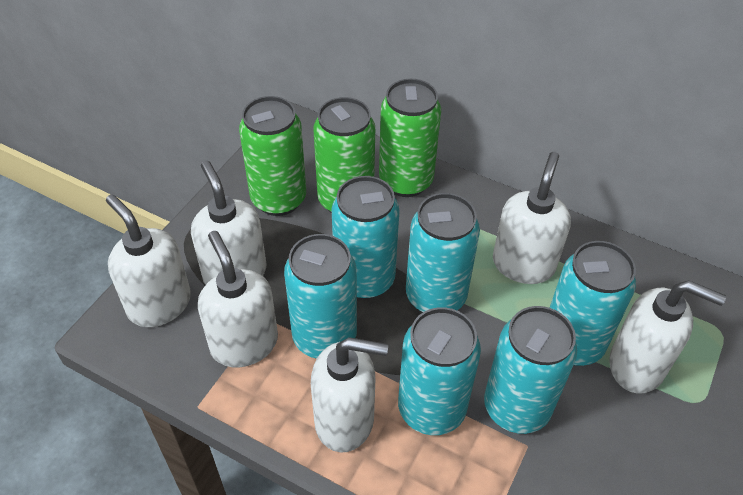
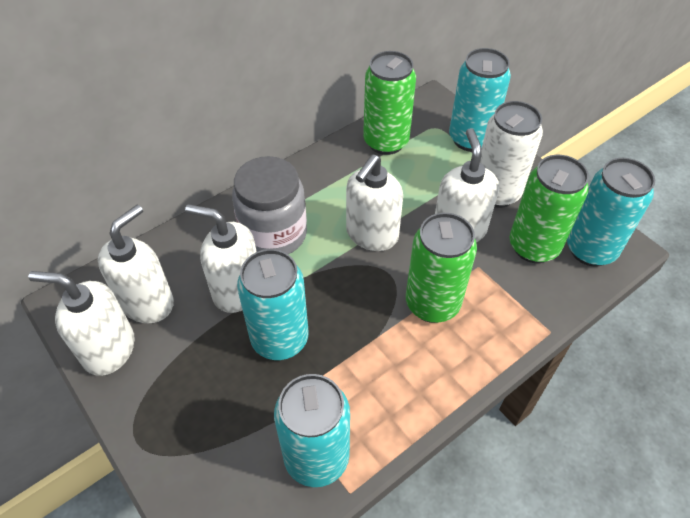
grey jar: none = 0 -> [232,156,307,254] = 1
turquoise can: [284,234,357,359] [332,176,400,299] [398,307,481,435] [406,193,480,313] [484,306,577,434] [550,241,636,366] = 6 -> [237,249,309,360] [274,374,350,487] [449,48,511,152] [567,158,655,267] = 4
white can: none = 0 -> [480,101,543,208] = 1
white soap dispenser: [106,194,191,327] [191,160,266,285] [198,231,278,367] [311,337,388,452] [493,152,571,284] [609,280,726,394] = 6 -> [28,271,135,376] [98,205,174,323] [185,204,256,313] [346,154,403,251] [435,128,499,242] = 5

